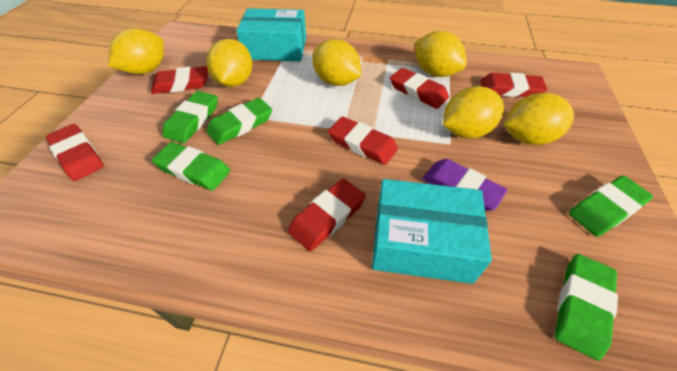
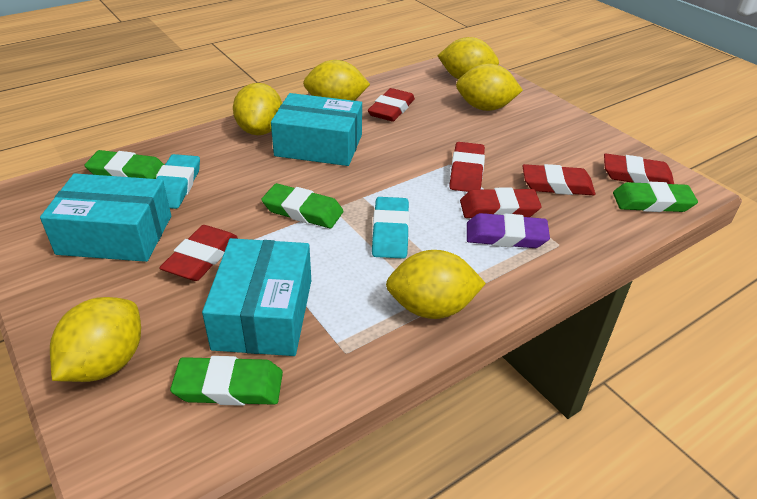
green eraser: [152,142,230,191] [163,91,218,143] [206,98,272,145] [555,254,618,361] [569,176,653,237] = 5 -> [84,150,164,179] [170,356,283,406] [261,183,344,228] [613,182,698,212] = 4
turquoise box: [236,8,306,61] [372,179,492,284] = 2 -> [40,173,171,262] [202,238,311,356] [271,93,362,166] = 3
turquoise eraser: none = 0 -> [156,154,200,209] [372,197,409,259] = 2

